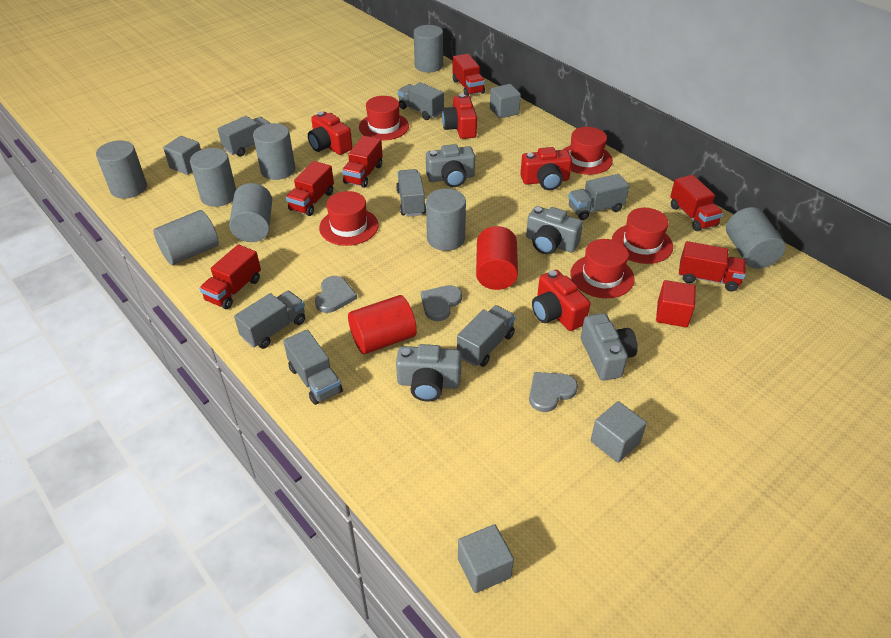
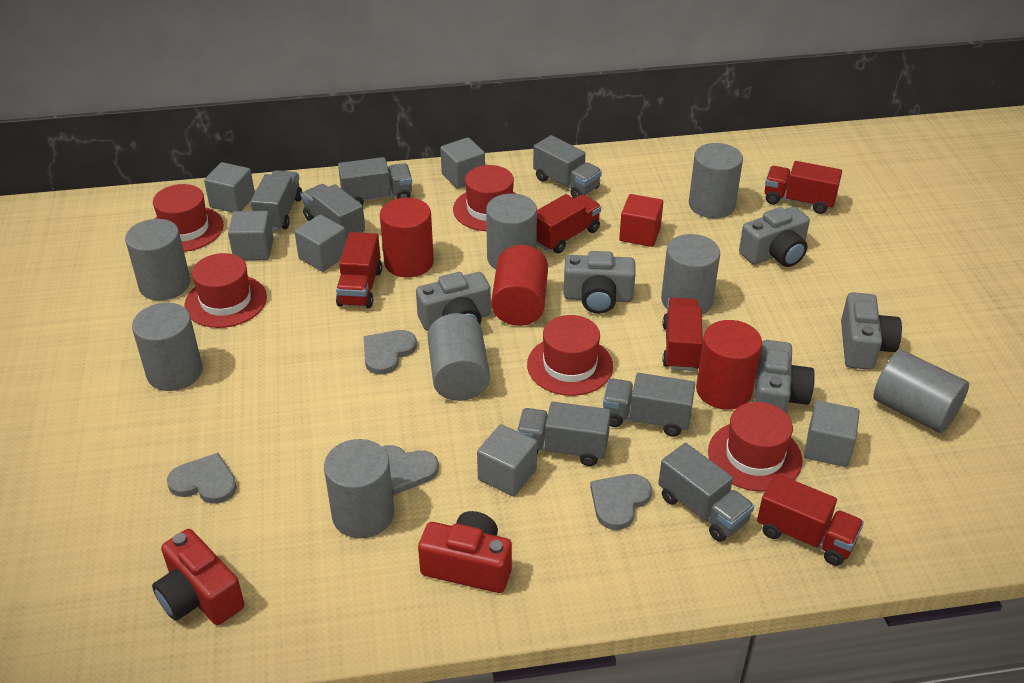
grey camera: [396,344,462,402] [426,144,475,187] [526,206,583,254] [581,313,638,381] = 4 -> [416,272,491,331] [564,251,636,314] [739,207,810,267] [754,340,815,413] [841,292,902,370] = 5
grey cube: [163,136,201,175] [458,524,514,593] [490,84,521,119] [591,401,647,463] = 4 -> [204,162,255,212] [228,211,273,260] [294,215,346,272] [440,137,485,189] [477,424,537,496] [804,400,860,467] = 6
grey heart: [315,276,357,313] [421,285,462,321] [529,372,578,412] = 3 -> [167,453,237,504] [364,330,417,375] [382,445,439,495] [590,474,652,530] = 4
red camera: [308,111,352,155] [442,94,477,139] [520,147,572,190] [532,270,590,331] = 4 -> [152,529,244,625] [418,511,512,593] = 2
red cylinder: [348,295,417,354] [476,226,518,290] = 2 -> [380,198,434,278] [491,245,548,326] [696,320,762,410] = 3
red truck: [199,244,261,309] [286,161,334,216] [342,136,383,188] [452,54,485,95] [670,175,723,231] [679,241,746,292] = 6 -> [336,232,382,308] [537,194,601,253] [662,298,703,371] [757,474,864,566] [764,161,842,214] = 5

